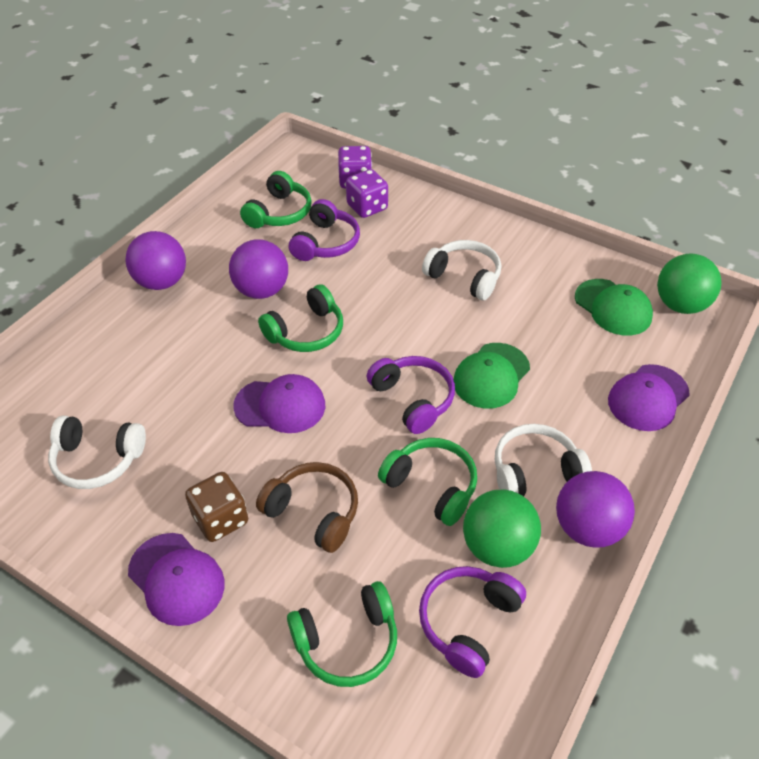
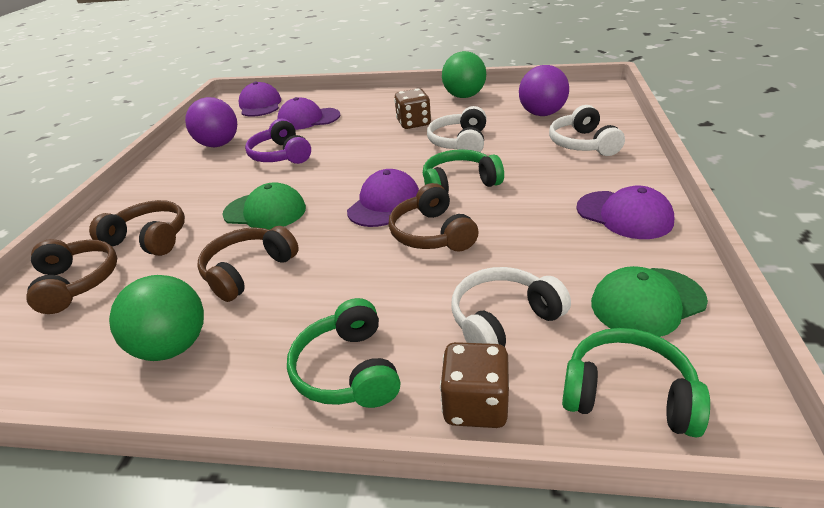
brown dice: [185,472,248,542] = 1 -> [394,88,431,129] [440,342,509,428] = 2
brown headphones: [256,462,358,553] = 1 -> [26,239,117,314] [89,200,185,256] [197,226,299,302] [389,183,479,251] = 4
green headphones: [240,171,312,228] [258,284,343,352] [287,581,397,687] [378,438,477,526] = 4 -> [287,298,400,408] [423,149,504,193] [562,328,710,437] = 3
purple ball: [125,231,186,290] [229,240,288,299] [556,471,635,548] = 3 -> [185,97,237,147] [519,65,569,116] = 2
purple cap: [128,533,225,626] [233,374,325,433] [608,364,690,431] = 3 -> [239,81,281,117] [277,97,340,130] [347,169,419,227] [576,186,674,239] = 4
purple dice: [338,146,372,189] [346,169,388,218] = 2 -> none = 0
purple headphones: [289,199,360,261] [367,356,455,434] [419,566,526,678] = 3 -> [245,118,311,164] = 1

